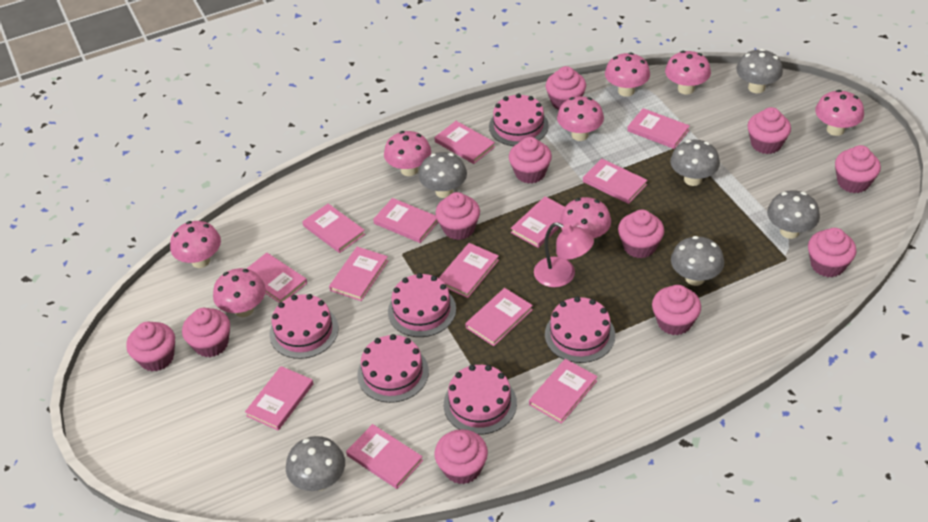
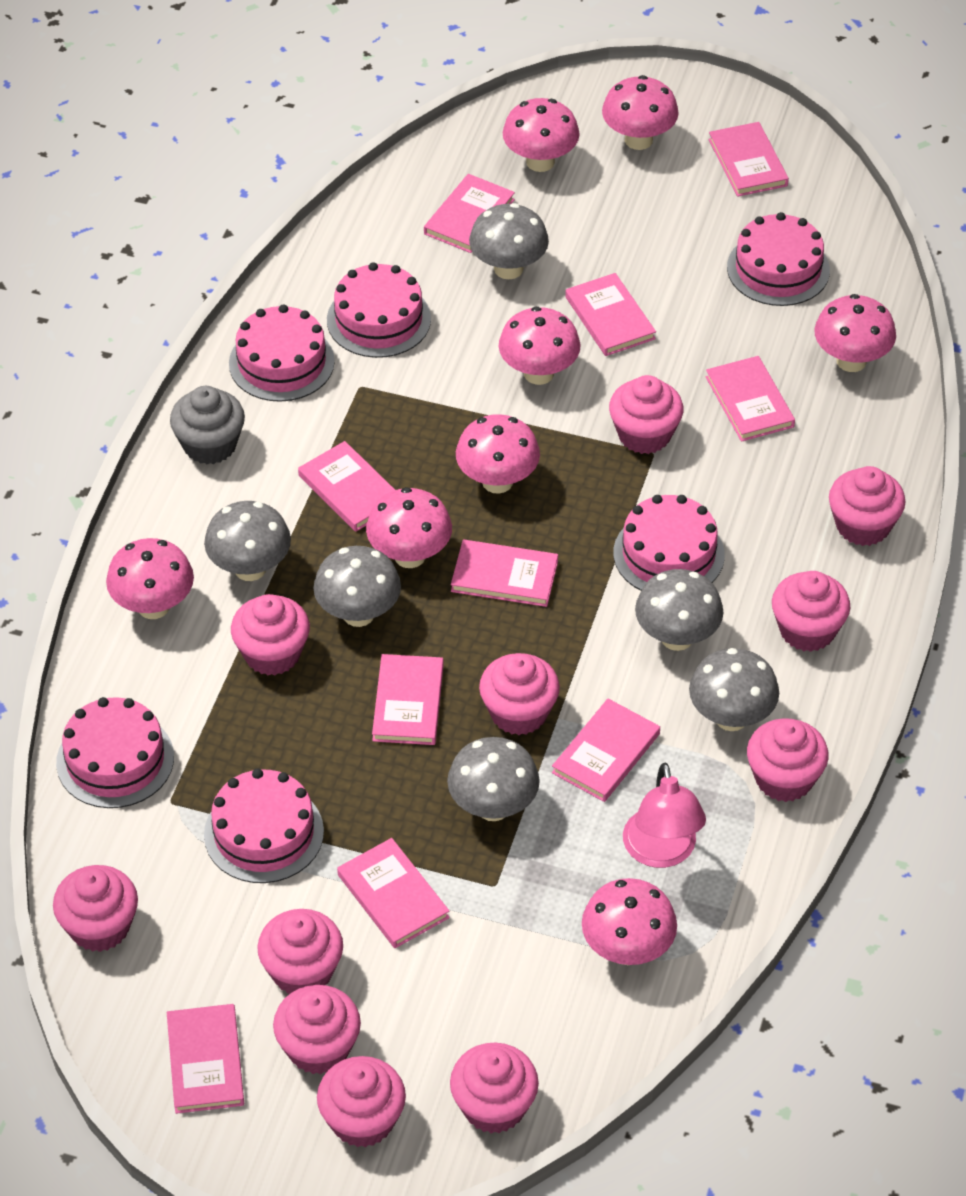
grey cupcake: none = 0 -> [170,386,245,464] = 1
pink book: [245,366,313,430] [246,253,307,303] [302,204,365,253] [329,247,388,301] [346,424,423,489] [373,198,438,243] [435,121,495,164] [439,243,499,298] [465,288,533,346] [511,196,565,248] [529,359,598,424] [583,158,647,204] [627,108,690,149] = 13 -> [167,1004,244,1114] [298,441,395,532] [337,838,450,948] [372,654,444,745] [424,174,515,253] [451,539,558,607] [552,699,660,802] [565,273,656,356] [706,356,795,442] [709,122,789,197] = 10

